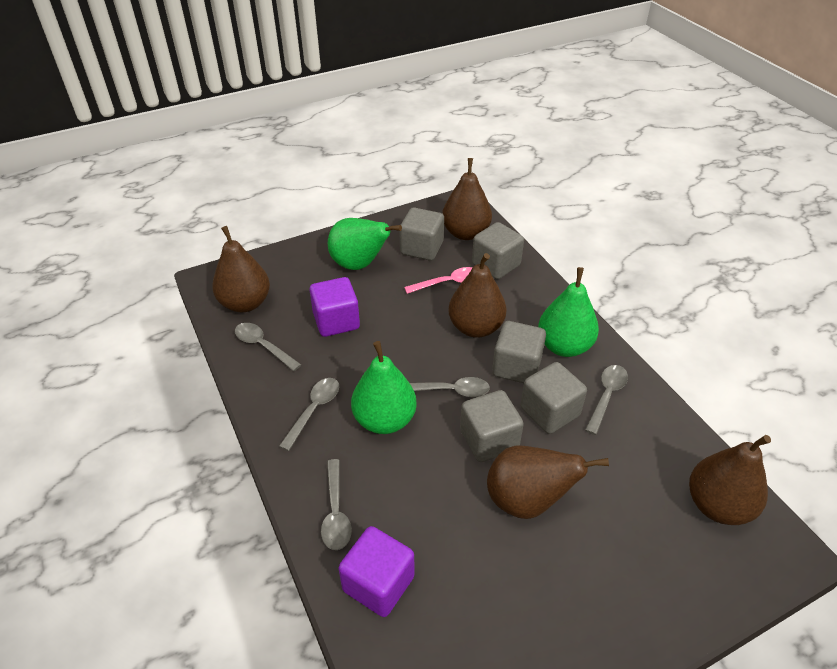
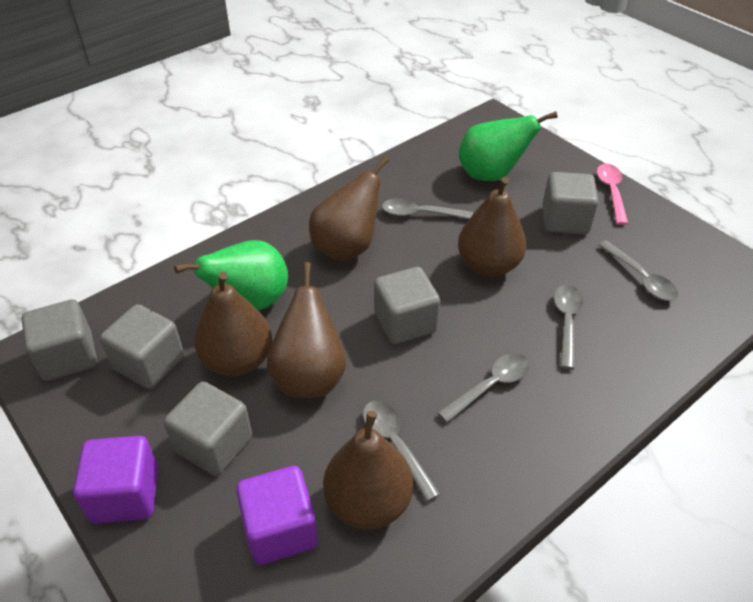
green pear: [328,218,402,270] [351,341,417,434] [538,267,599,357] = 3 -> [174,240,288,310] [459,111,557,181] = 2

